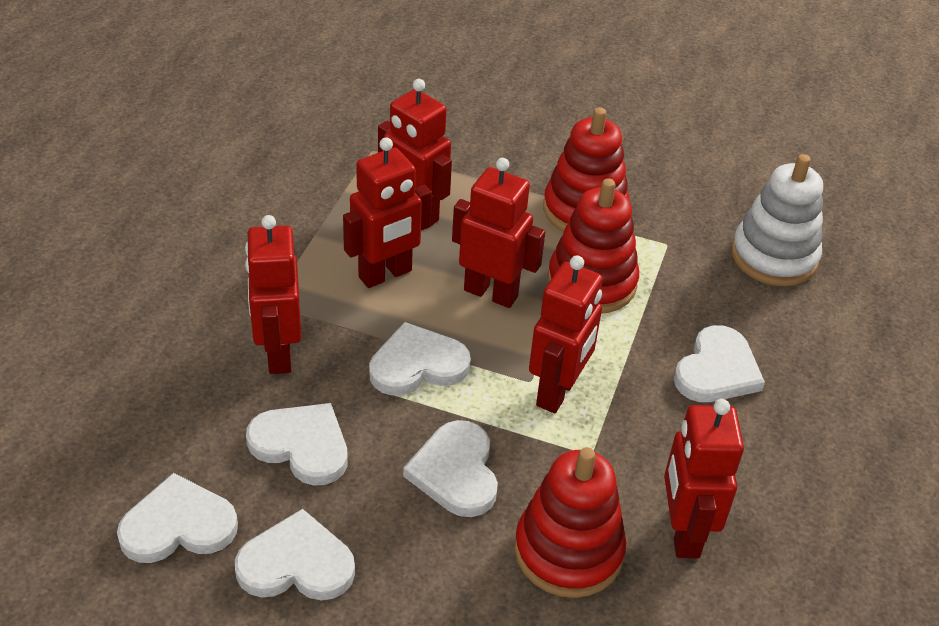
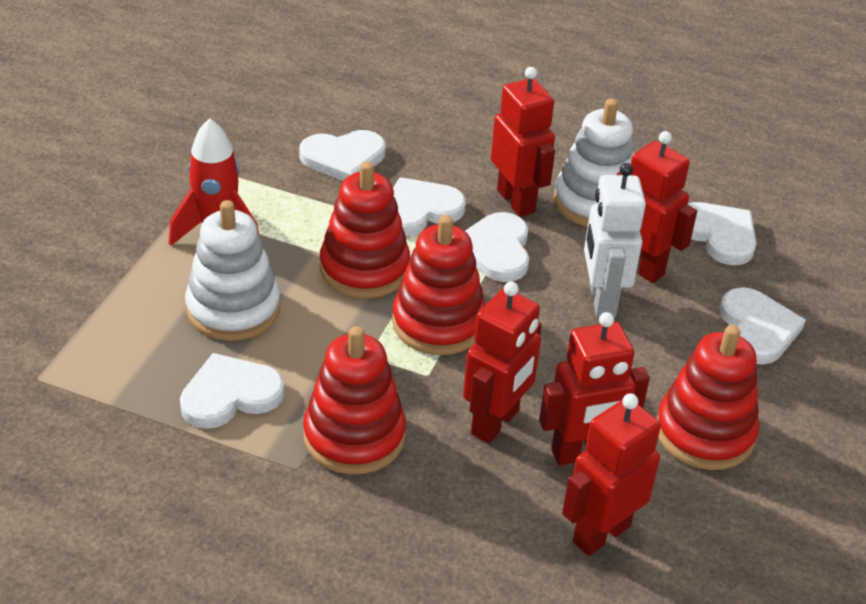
red robot: [245,215,302,374] [343,137,432,288] [378,79,452,226] [452,158,546,308] [529,255,603,413] [664,399,744,558] = 6 -> [463,281,542,443] [491,67,555,217] [539,312,650,465] [562,393,661,556] [616,131,697,283] = 5
red rocket: none = 0 -> [169,118,259,246] = 1
red stacking toy: [514,447,626,598] [543,107,629,232] [548,179,639,314] = 3 -> [303,326,406,475] [320,162,410,298] [392,215,486,355] [656,325,759,470] = 4
white robot: none = 0 -> [584,163,646,318] = 1
white stacking toy: [731,154,823,286] = 1 -> [185,200,280,341] [553,99,635,227] = 2

